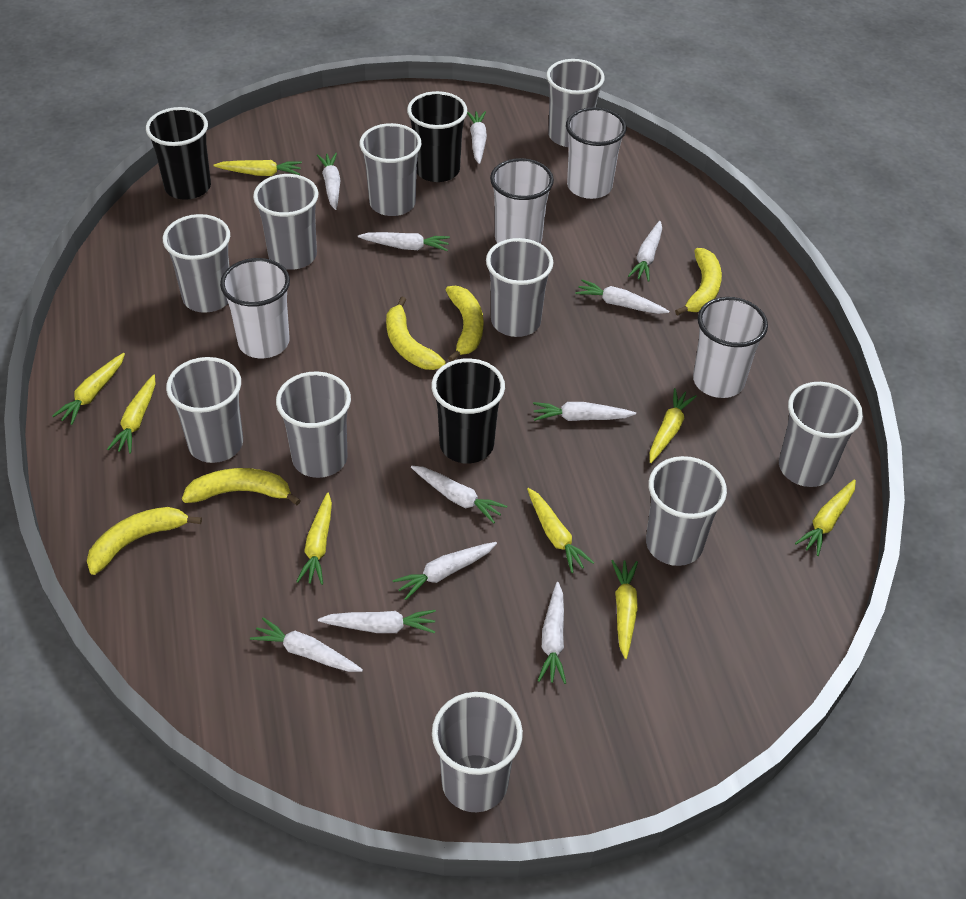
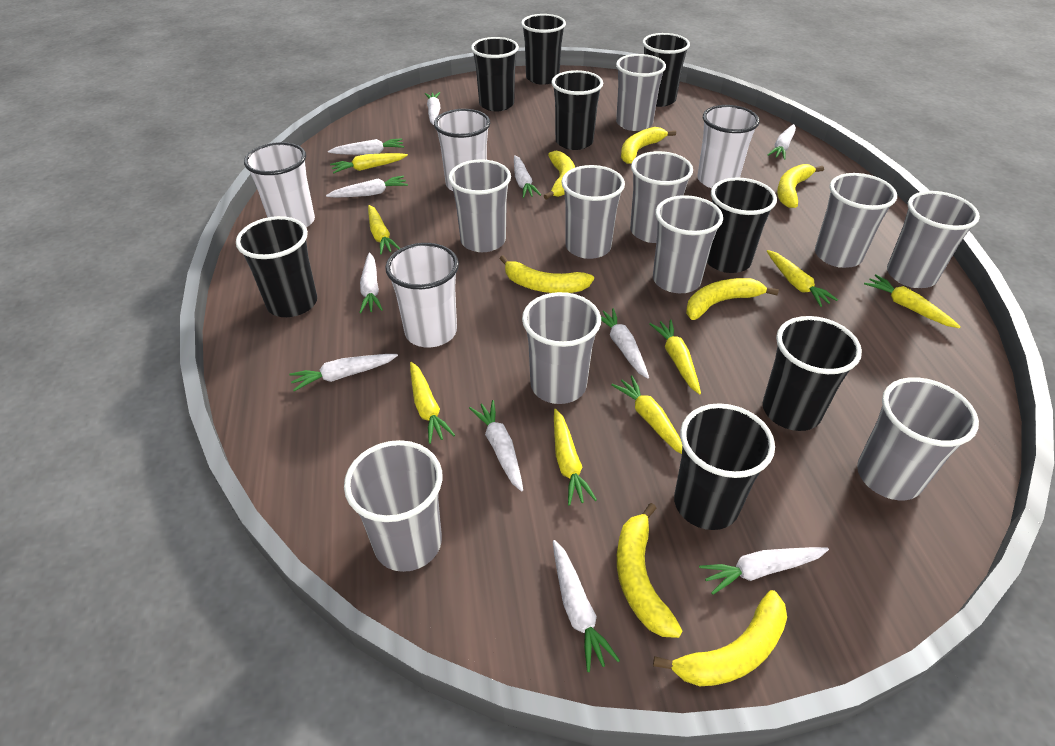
black cup: [146,107,211,200] [407,91,467,182] [431,358,505,463] = 3 -> [236,216,317,317] [471,37,519,111] [521,14,566,85] [551,70,603,150] [642,33,690,107] [674,403,775,530] [707,177,777,273] [763,316,862,431] = 8
yellow banana: [87,507,202,575] [182,468,301,505] [386,297,446,370] [446,286,484,361] [675,248,722,315] = 5 -> [499,255,594,293] [544,151,575,200] [617,503,683,638] [621,127,676,164] [653,590,787,686] [686,278,779,320] [777,164,824,208] = 7

